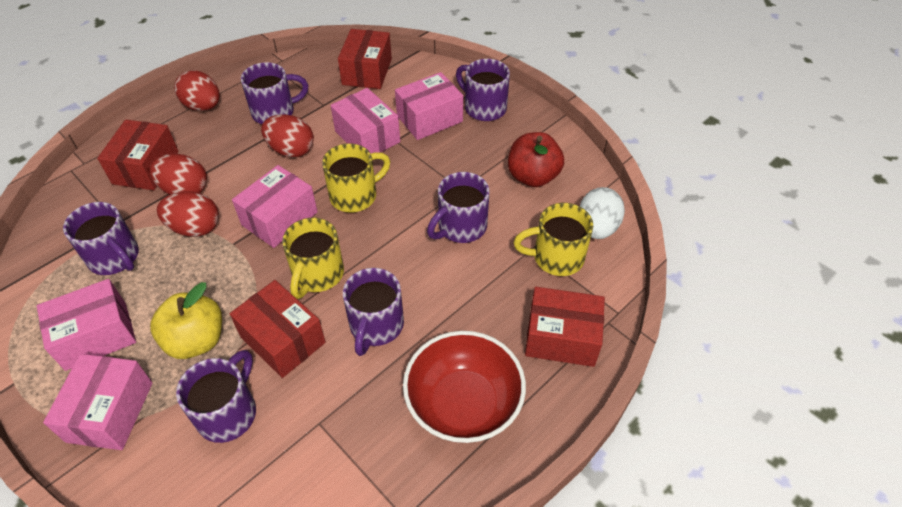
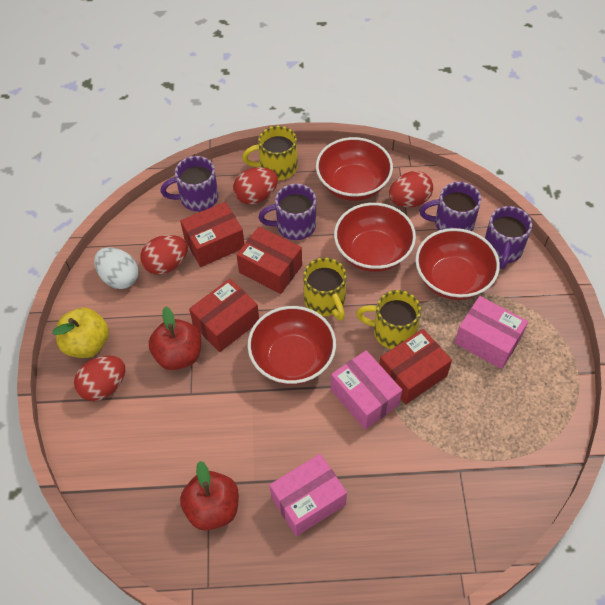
pink box: [37,279,136,371] [43,354,153,450] [232,165,318,248] [331,88,400,154] [395,72,463,140] = 5 -> [270,454,347,536] [331,350,402,430] [454,296,528,369] = 3
purple mug: [63,202,139,275] [176,350,256,443] [241,62,309,124] [343,268,404,356] [427,172,489,243] [456,59,510,121] = 6 -> [160,156,219,211] [258,184,316,240] [419,182,481,231] [485,206,532,269] = 4
red apple: [508,132,564,187] = 1 -> [149,306,201,370] [180,461,239,531] = 2
red bowl: [403,331,526,443] = 1 -> [247,306,336,385] [316,137,393,201] [334,203,416,272] [415,228,500,300] = 4

